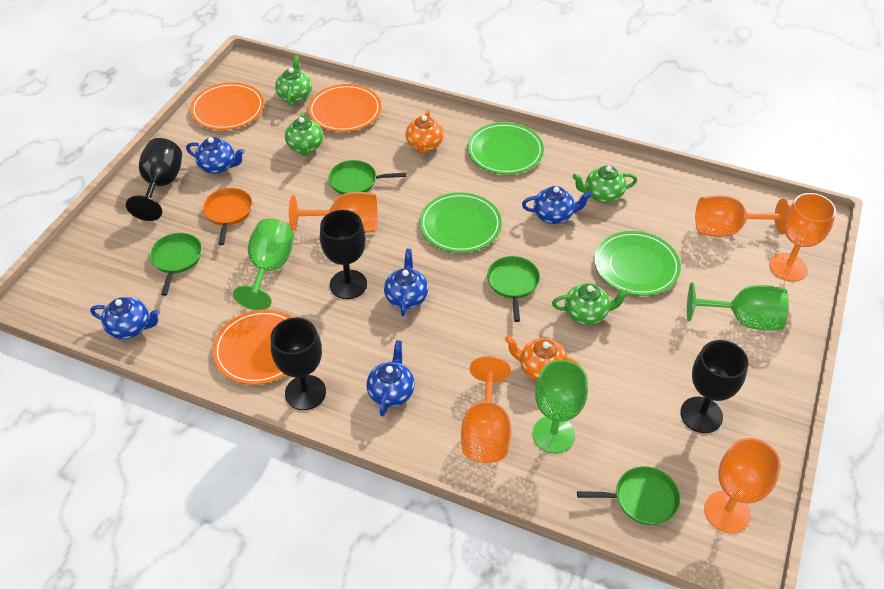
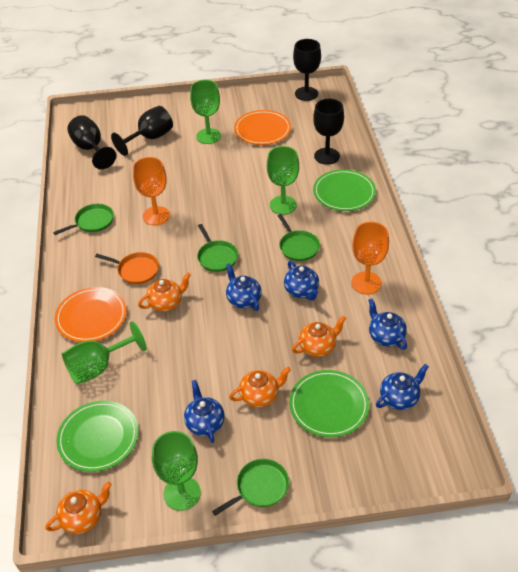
green goblet: [233,219,294,310] [532,360,588,453] [687,282,789,330] = 3 -> [62,321,146,384] [152,431,201,511] [190,80,221,144] [267,146,299,215] = 4
green teapot: [275,55,312,106] [285,112,323,156] [552,283,629,325] [572,166,637,203] = 4 -> none = 0
orange goblet: [289,192,378,233] [461,356,511,463] [695,195,790,237] [704,438,781,533] [769,193,836,282] = 5 -> [133,157,170,226] [351,222,389,294] = 2
orange plate: [190,82,264,130] [213,309,292,385] [308,84,381,132] = 3 -> [55,287,127,342] [234,110,291,145] = 2
orange teapot: [406,110,444,154] [505,336,580,381] = 2 -> [45,482,112,534] [138,273,191,312] [229,367,291,407] [292,316,346,357] = 4

